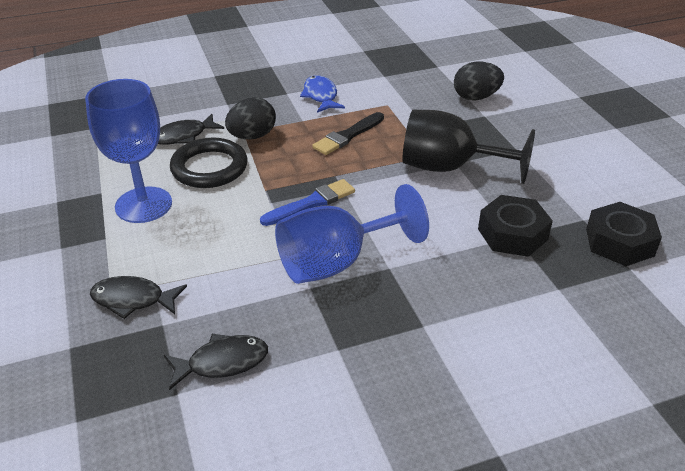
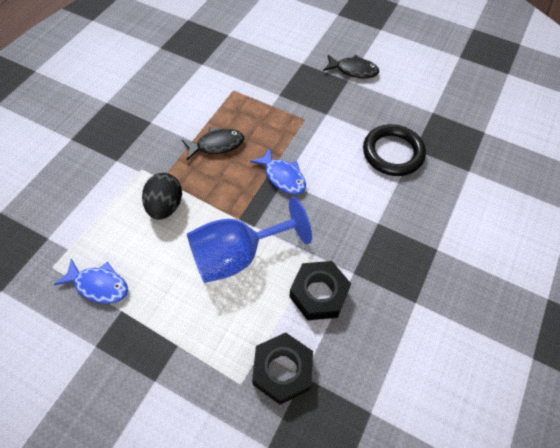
black brush: [312,112,384,155] = 1 -> none = 0
black egg: [225,97,276,139] [454,62,504,101] = 2 -> [142,173,182,220] = 1
black fish: [90,276,187,319] [158,114,224,144] [164,334,268,390] = 3 -> [182,127,244,160] [323,54,379,78] = 2
black goblet: [402,110,535,184] = 1 -> none = 0
blue brush: [260,179,355,226] = 1 -> none = 0
blue fish: [300,75,345,113] = 1 -> [54,259,128,304] [250,148,306,195] = 2
blue goblet: [85,79,172,223] [275,184,429,284] = 2 -> [187,197,312,283] = 1

